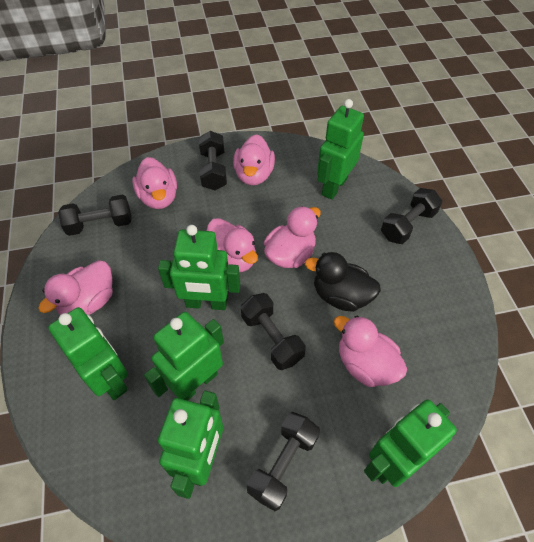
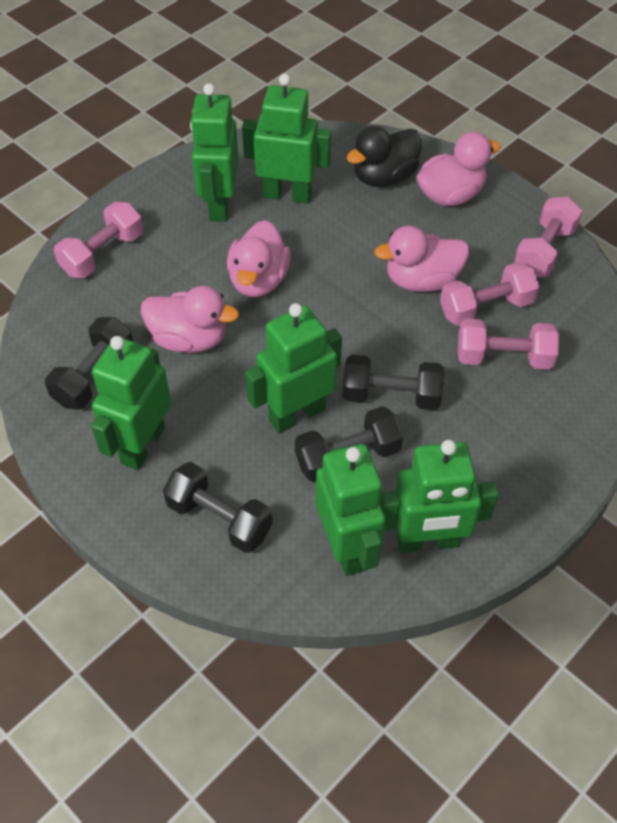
black dumbbell: [58,195,132,236] [199,131,227,190] [241,293,305,370] [247,412,320,511] [381,188,442,244] = 5 -> [45,317,133,410] [163,462,273,553] [295,406,403,482] [343,355,444,410] = 4
pink duck: [38,260,113,315] [132,157,177,209] [207,218,258,272] [233,134,275,185] [264,206,321,268] [334,316,407,387] = 6 -> [141,286,239,353] [227,220,291,297] [374,226,469,292] [417,132,501,206] = 4
pink dumbbell: none = 0 -> [54,202,143,278] [440,262,540,326] [458,319,559,369] [514,197,583,277] = 4

